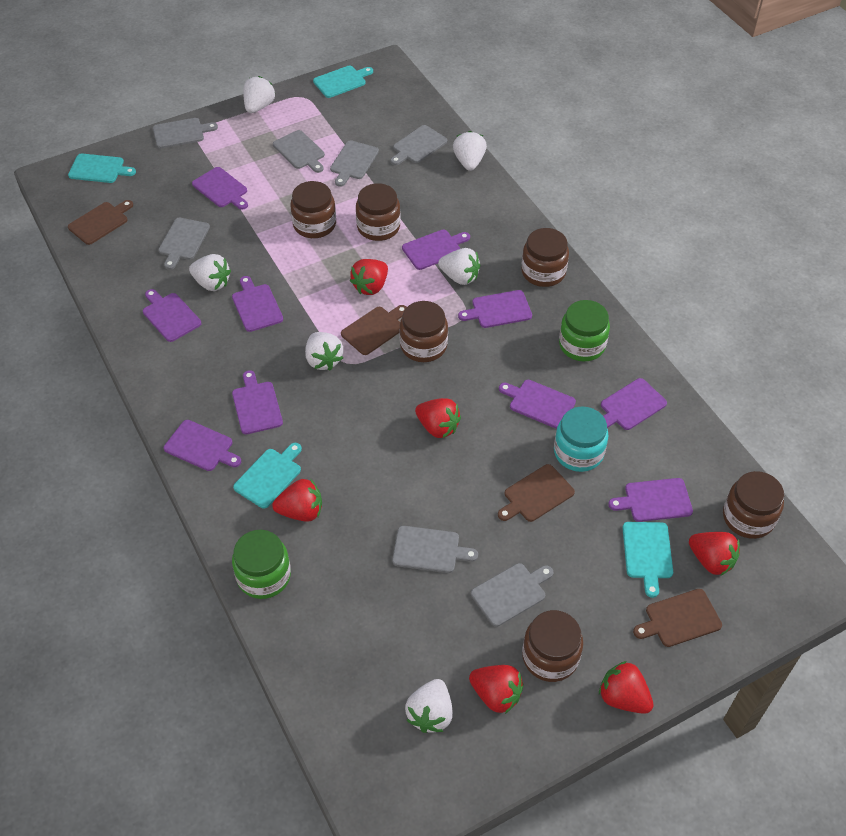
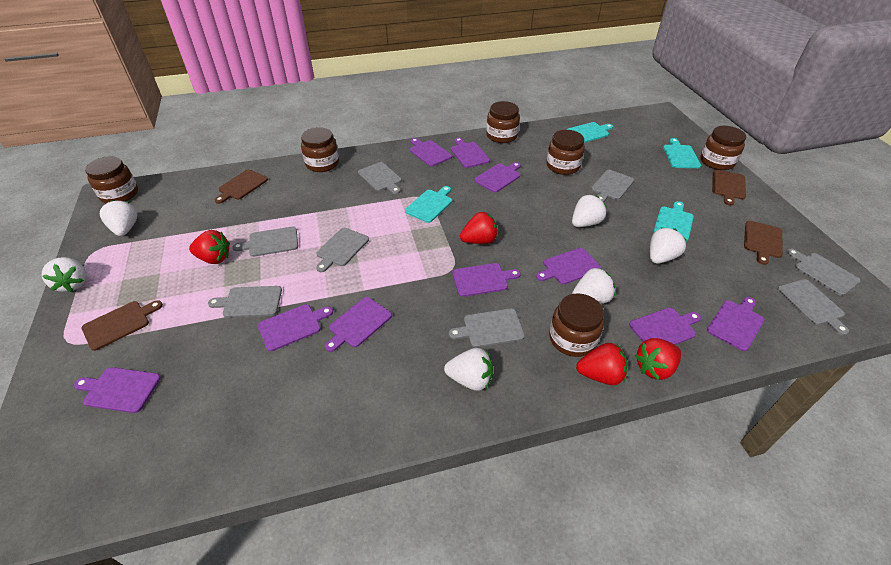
green jar: [232,530,291,599] [559,300,610,361] = 2 -> none = 0
grey cutting board: [153,118,218,148] [158,218,210,270] [273,130,325,173] [330,140,379,187] [390,125,447,165] [392,526,478,573] [471,563,553,627] = 7 -> [208,286,282,318] [233,226,298,257] [316,228,369,272] [358,162,402,194] [449,308,525,348] [591,170,634,202] [777,279,849,336] [786,249,860,296] = 8
red strawberry: [272,479,322,522] [350,259,388,295] [415,398,461,438] [469,665,524,714] [599,661,654,714] [689,532,740,576] = 6 -> [189,230,230,264] [460,212,498,244] [576,343,628,385] [635,338,681,380] = 4
turquoise jar: [554,407,609,472] = 1 -> none = 0

